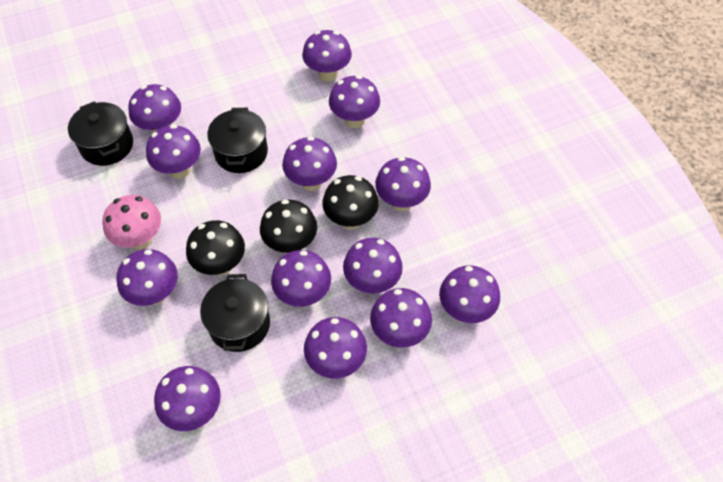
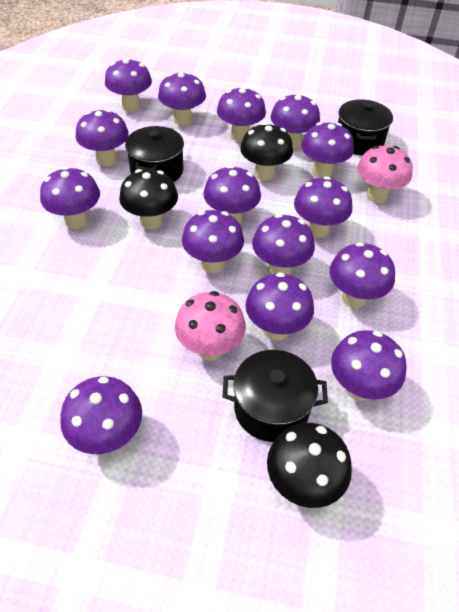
pink mushroom: [102,195,161,249] = 1 -> [175,291,246,360] [357,146,413,203] = 2
purple mushroom: [117,249,178,306] [128,84,181,133] [146,125,201,179] [154,366,221,431] [271,250,331,307] [282,137,337,191] [302,30,352,82] [304,317,367,379] [329,75,380,128] [343,238,403,294] [370,288,432,348] [375,157,431,211] [439,265,500,323] = 13 -> [40,167,100,229] [60,376,142,454] [76,109,129,166] [105,58,152,111] [158,72,206,126] [182,210,244,273] [203,165,261,224] [217,87,266,142] [245,272,314,341] [252,214,315,275] [271,93,320,149] [294,176,352,238] [301,122,354,178] [329,242,395,308] [331,330,407,401] = 15

